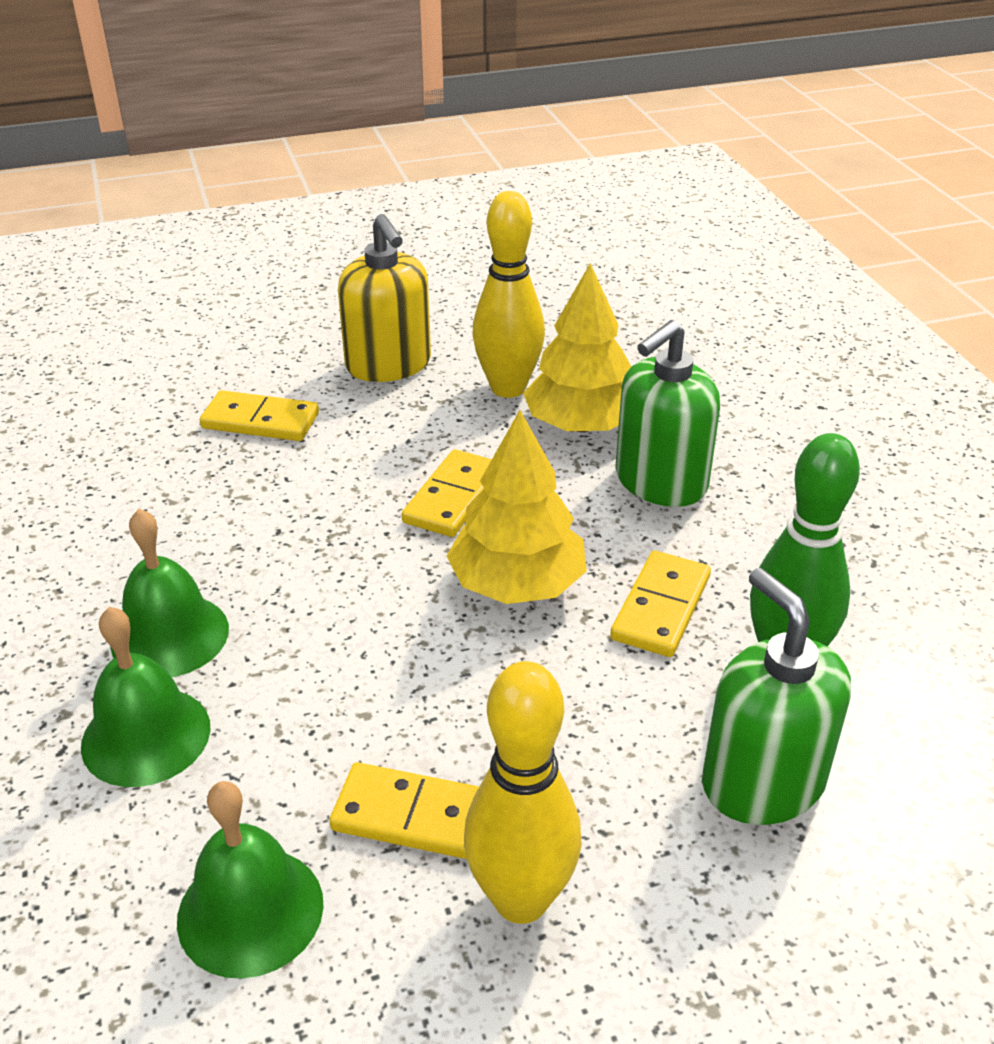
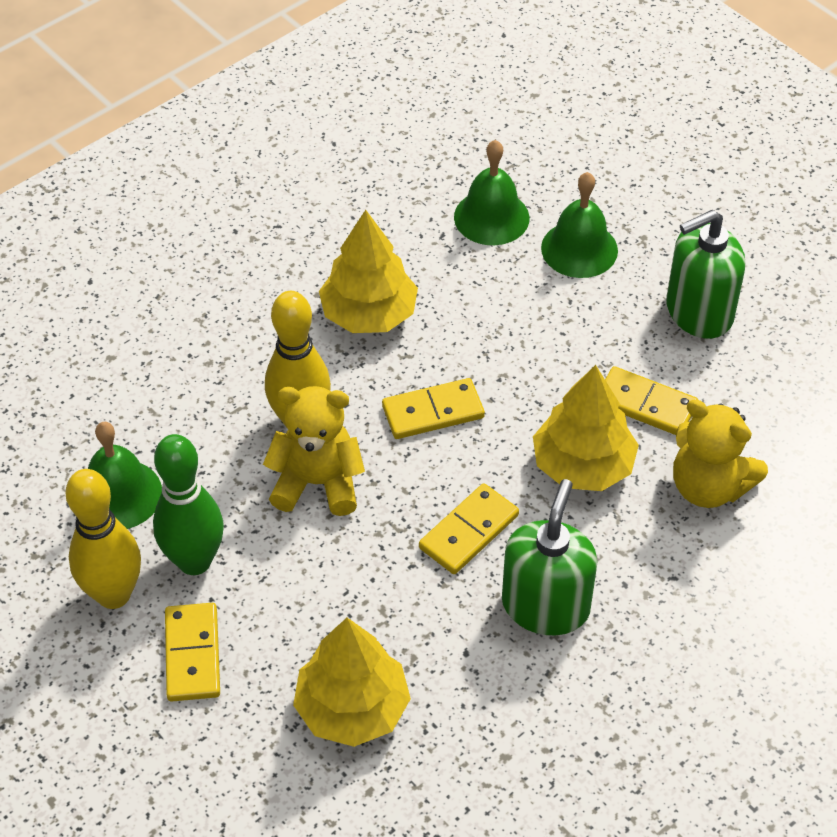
yellow soap dispenser: [338,214,431,382] = 1 -> none = 0
yellow teddy bear: none = 0 -> [263,386,365,516] [673,399,768,508] = 2
yellow tree: [447,410,587,604] [523,263,631,432] = 2 -> [293,618,411,747] [319,210,418,333] [533,365,639,491] = 3

